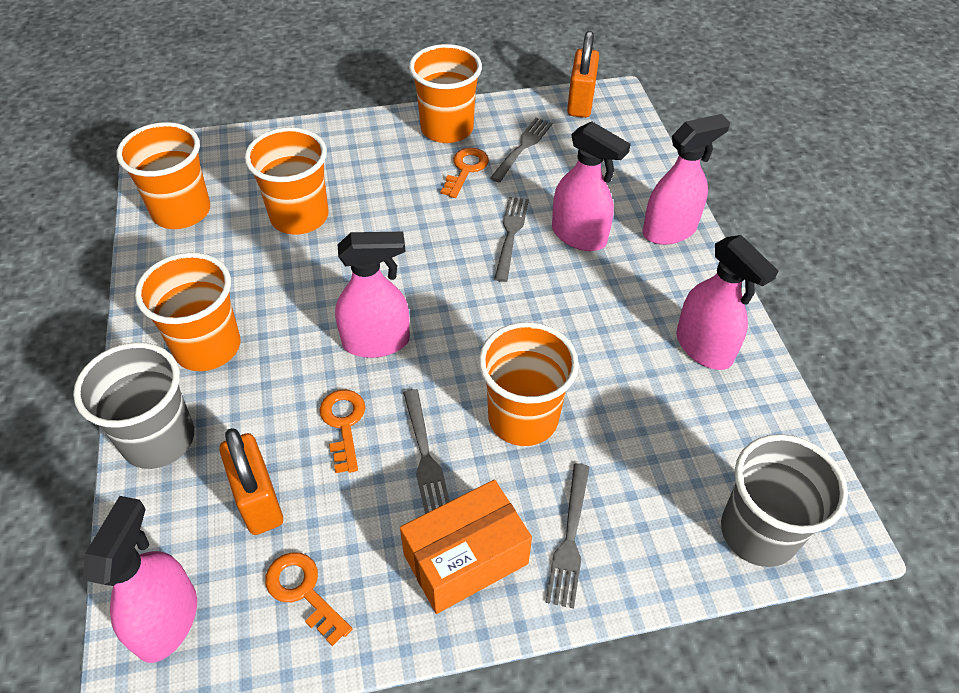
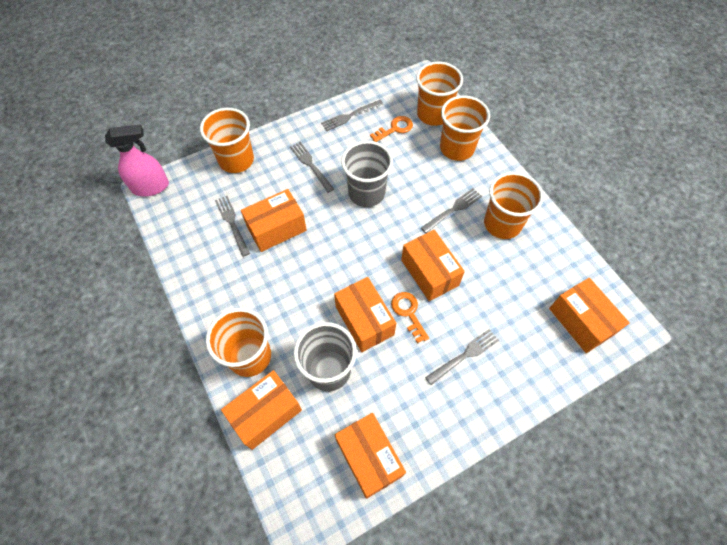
grey fork: [403,389,450,514] [490,118,552,183] [494,197,529,282] [545,463,590,609] = 4 -> [215,196,250,257] [290,142,334,193] [321,100,383,131] [421,188,482,233] [425,329,499,385] = 5
orange box: [400,480,532,614] = 1 -> [221,370,302,450] [241,189,307,252] [334,277,396,352] [335,413,406,499] [401,230,465,301] [549,278,630,353] = 6
orange key: [265,552,352,646] [319,390,365,473] [441,148,489,198] = 3 -> [370,116,413,142] [391,292,429,343] = 2
orange padlock: [219,428,283,535] [567,31,599,118] = 2 -> none = 0
pink spray bottle: [83,496,197,663] [335,232,410,358] [552,121,631,251] [643,114,730,245] [676,235,778,370] = 5 -> [105,124,169,196] = 1

